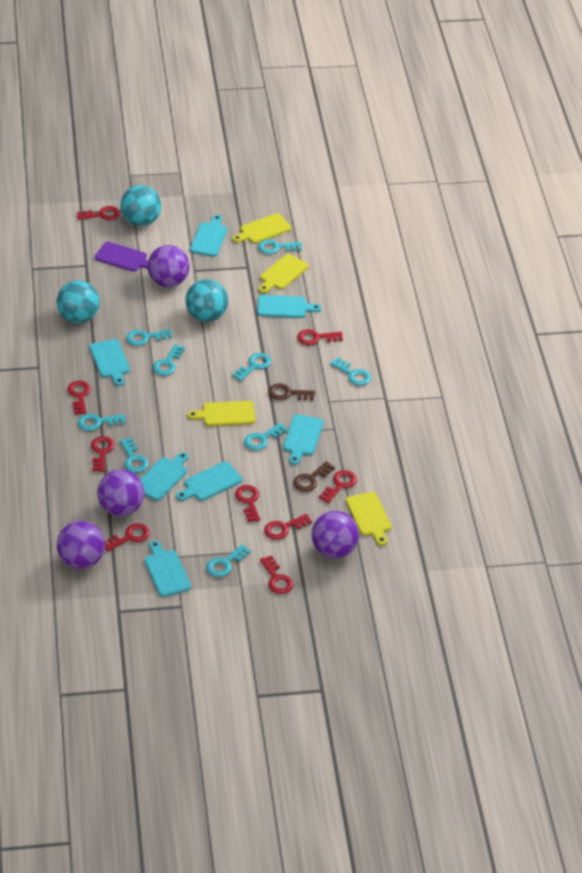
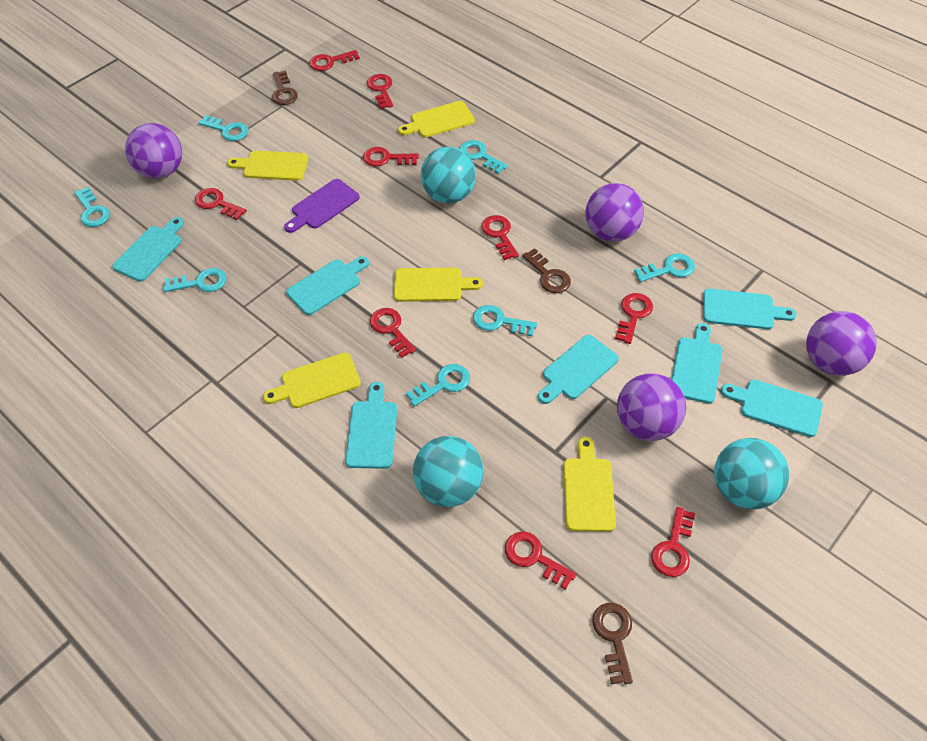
brown key: [268,383,315,400] [293,461,335,492] = 2 -> [272,70,298,105] [522,248,571,293] [592,603,633,684] = 3
turquoise key: [78,414,126,431] [120,437,149,473] [126,329,172,346] [153,344,185,376] [206,544,251,577] [232,353,271,381] [244,423,288,450] [258,239,302,254] [330,357,371,386] = 9 -> [74,187,110,227] [163,268,227,292] [198,115,248,141] [406,364,470,407] [460,140,508,174] [473,305,537,336] [634,253,695,282] = 7
yellow cutting board: [187,401,255,426] [232,213,291,243] [259,254,309,293] [346,492,392,546] = 4 -> [227,151,308,181] [263,353,361,408] [394,267,483,302] [398,101,475,138] [563,437,616,532] = 5

